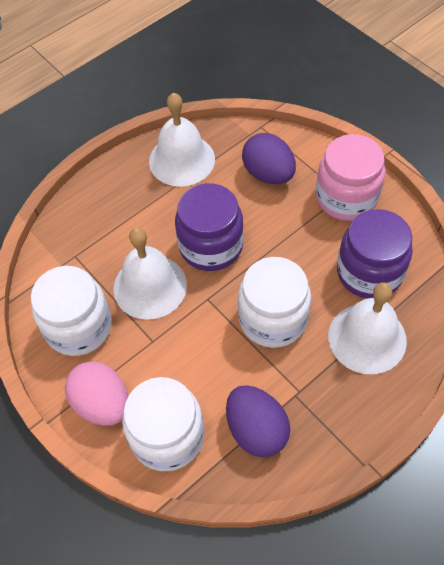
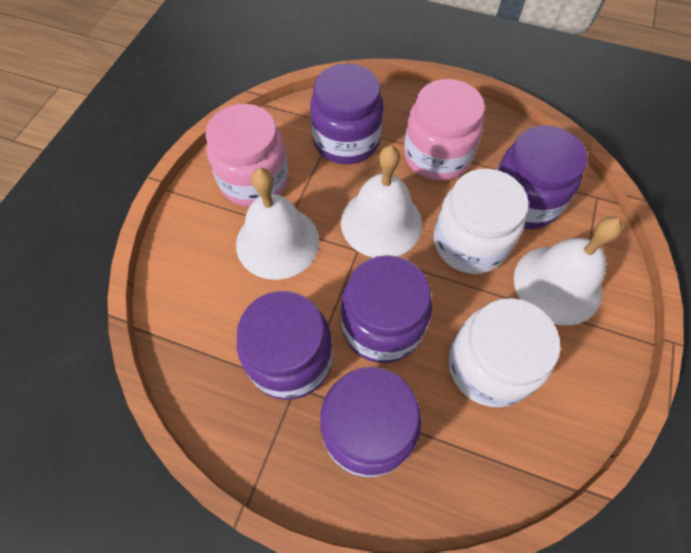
pink egg: [65,361,128,426] = 1 -> none = 0
pink jar: [316,134,385,221] = 1 -> [205,104,289,207] [404,79,485,181] = 2
purple egg: [226,385,291,457] [242,133,296,184] = 2 -> none = 0
purple jar: [175,183,244,271] [337,209,413,299] = 2 -> [237,291,333,400] [310,63,384,164] [320,367,422,477] [341,255,432,363] [497,125,588,229] = 5
white jar: [31,266,112,356] [122,377,204,471] [238,257,311,348] = 3 -> [434,169,529,274] [448,298,560,407] = 2

